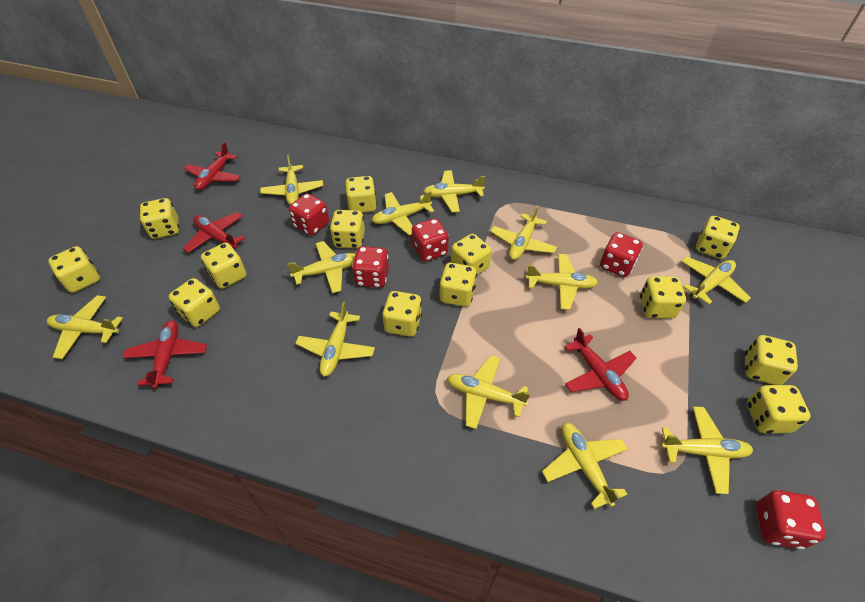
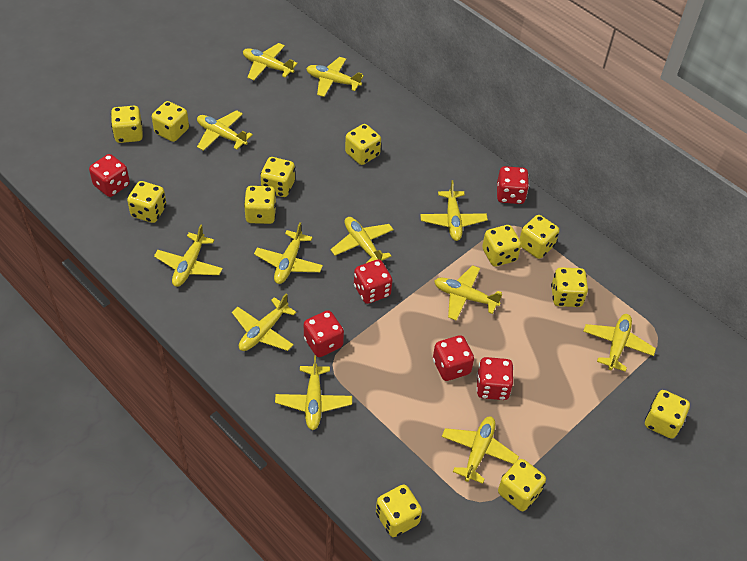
red dice: [289,193,329,236] [352,246,389,288] [412,218,449,262] [600,232,643,277] [756,490,826,550] = 5 -> [89,154,130,197] [304,310,344,357] [354,259,392,304] [433,335,474,381] [476,357,514,400] [497,166,529,204] = 6
red plane: [122,320,207,389] [183,212,245,253] [184,142,241,190] [564,328,636,401] = 4 -> none = 0
yellow dice: [48,246,100,293] [140,198,179,239] [169,278,220,327] [201,243,246,289] [330,210,365,249] [345,176,377,213] [382,291,422,337] [439,263,477,307] [451,234,491,275] [640,276,686,318] [696,216,740,259] [745,335,798,385] [747,385,811,433] = 13 -> [111,106,143,143] [127,181,167,223] [152,101,189,142] [244,186,277,224] [260,157,295,197] [345,124,381,165] [376,485,422,537] [482,225,521,267] [498,459,546,511] [520,215,559,259] [551,267,588,307] [645,390,690,439] = 12

